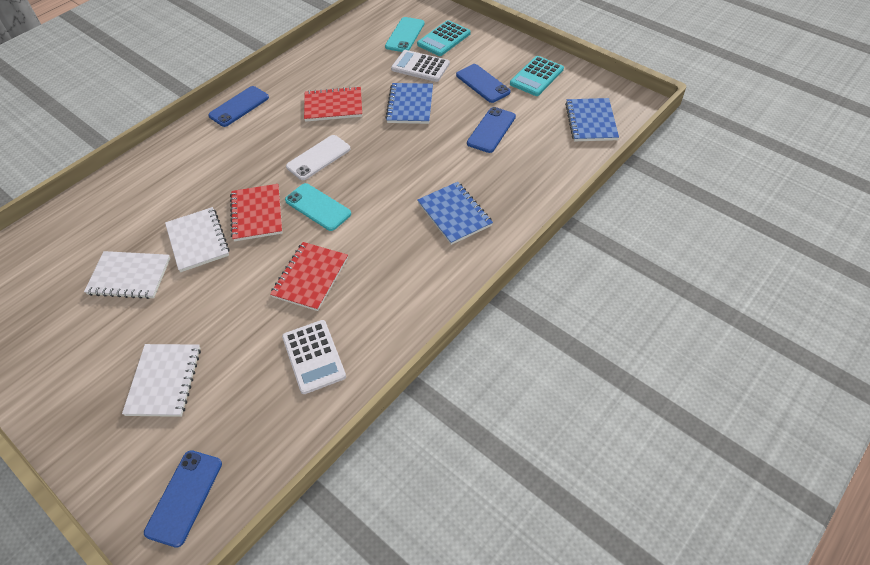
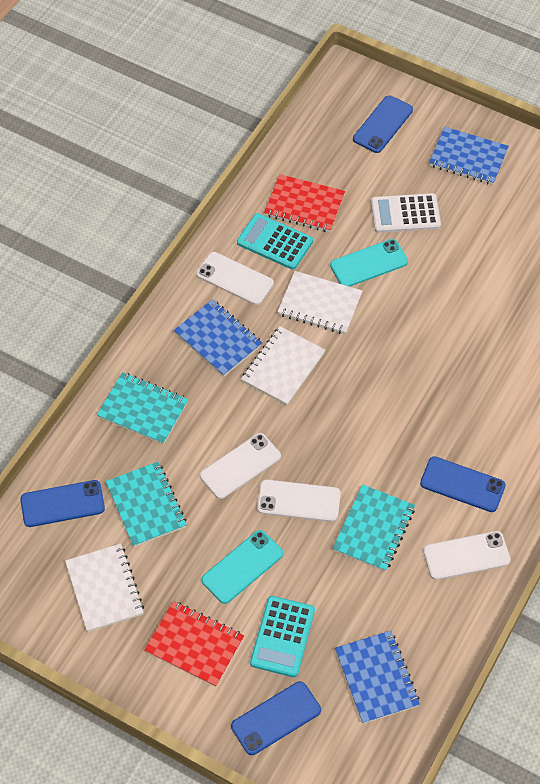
red notebook: [230,184,282,241] [270,242,348,311] [304,86,362,122] = 3 -> [144,601,244,687] [264,174,345,232] = 2
turquoise notebook: none = 0 -> [97,372,188,445] [106,462,187,547] [333,484,415,572] = 3
white calculator: [282,320,346,394] [391,50,450,82] = 2 -> [371,193,441,233] = 1
white phone: [286,135,351,180] = 1 -> [196,252,274,305] [200,433,281,499] [257,480,341,522] [423,531,511,580] = 4

